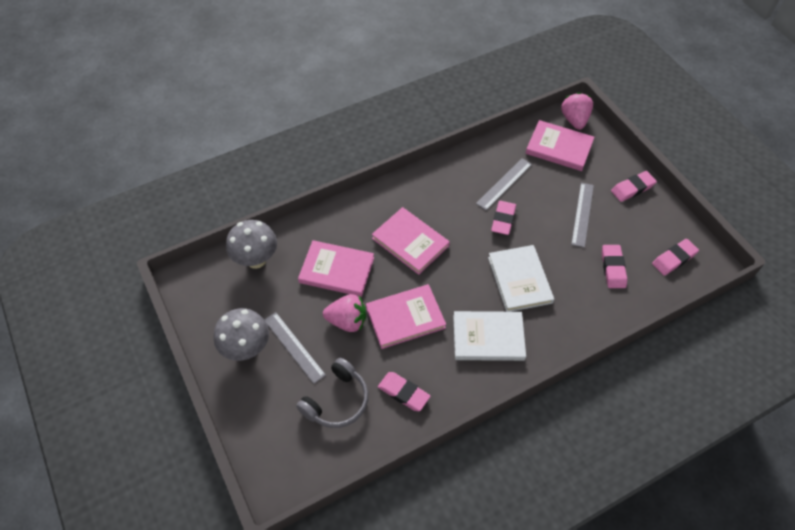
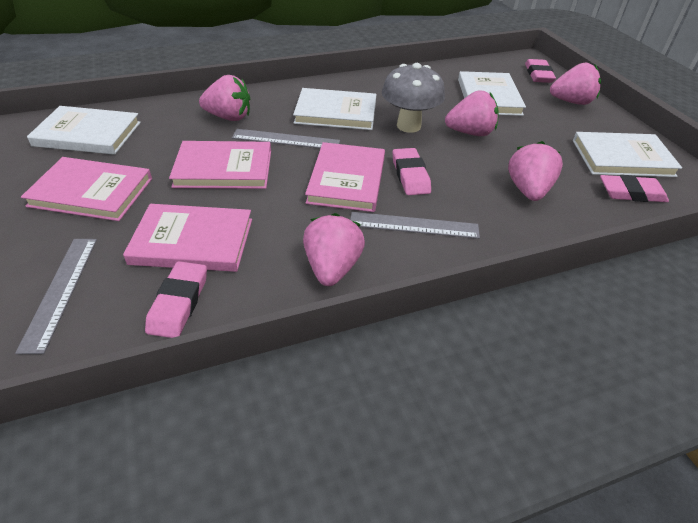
grey headphones: [296,358,368,428] = 1 -> none = 0
grey mushroom: [214,308,269,361] [226,220,277,269] = 2 -> [382,63,445,133] = 1
pink eraser: [378,372,430,411] [491,201,516,235] [602,245,627,288] [611,171,657,202] [652,239,699,276] = 5 -> [145,261,207,338] [393,148,431,195] [525,59,556,83] [600,175,669,202] = 4
pink strawberry: [323,294,366,332] [561,92,593,130] = 2 -> [199,75,250,121] [303,213,365,286] [445,90,499,136] [508,141,563,201] [550,63,601,105] = 5
white book: [453,311,526,361] [488,245,554,312] = 2 -> [27,106,141,155] [293,88,376,130] [458,71,526,116] [573,132,682,177] = 4

